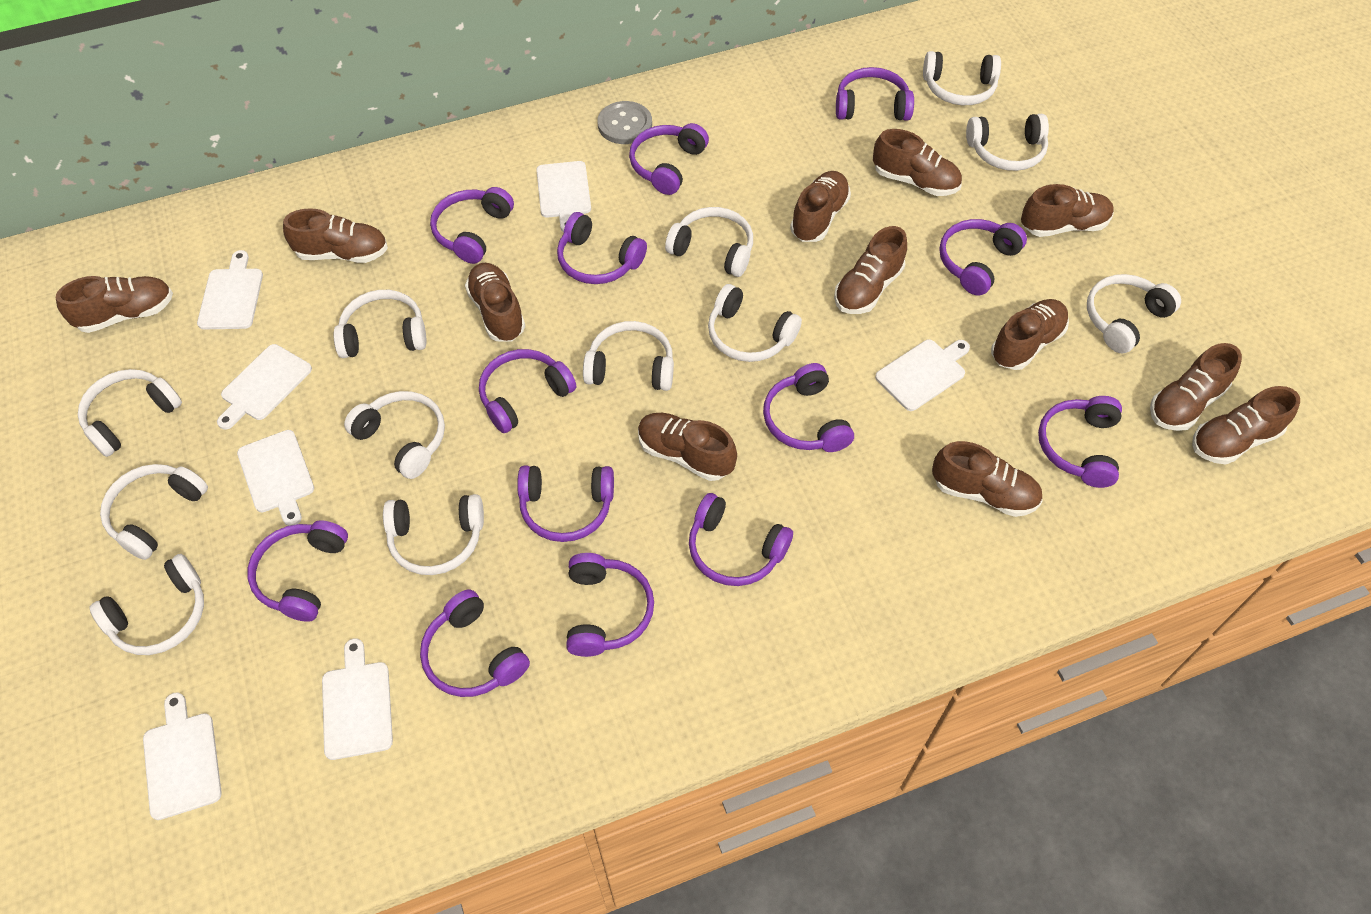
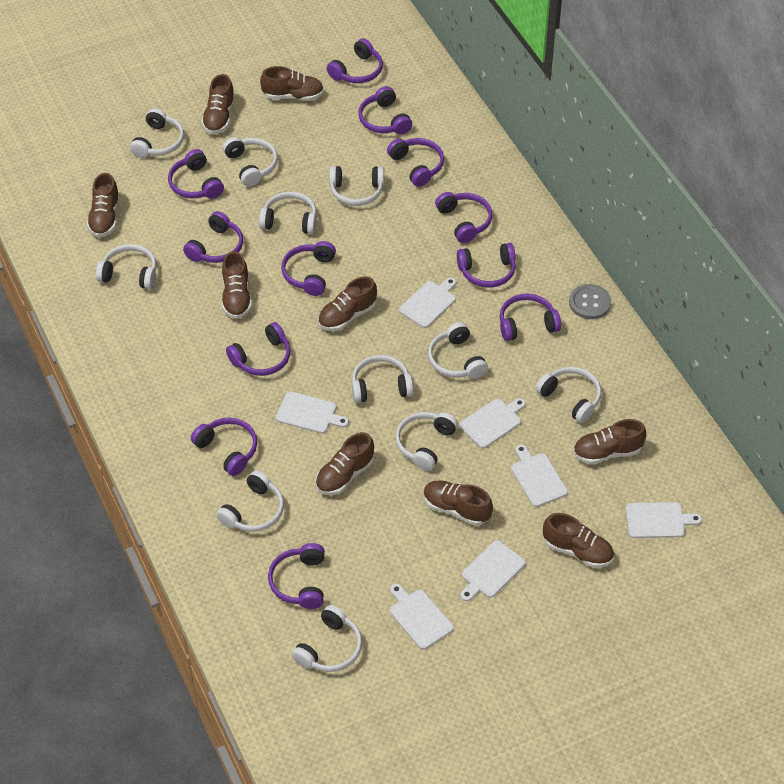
brown shoe: [56,276,173,333] [283,208,388,263] [465,263,525,341] [638,413,737,481] [790,171,851,242] [834,226,907,314] [873,129,962,196] [932,441,1043,517] [991,299,1069,370] [1021,184,1114,237] [1150,343,1242,431] [1192,386,1300,465] = 12 -> [87,173,120,237] [201,74,235,134] [222,251,252,319] [260,66,324,101] [316,432,374,495] [318,276,377,331] [423,480,493,526] [543,513,614,568] [573,419,646,464] = 9
purple headphones: [247,520,348,622] [420,589,530,697] [430,187,514,264] [479,349,576,433] [517,465,614,542] [557,212,647,284] [566,553,654,657] [629,123,709,195] [689,493,793,586] [763,363,854,452] [836,67,914,121] [939,219,1027,296] [1038,396,1122,488] = 13 -> [168,149,224,199] [183,211,243,263] [191,418,257,476] [226,322,291,376] [268,543,325,609] [281,241,336,296] [327,38,383,83] [358,86,412,135] [387,138,444,187] [435,192,492,243] [457,243,516,288] [500,294,561,341] = 12
white headphones: [78,369,182,457] [89,554,204,655] [100,464,208,560] [333,290,427,358] [344,391,445,479] [383,494,484,575] [583,321,674,391] [665,207,753,277] [708,284,802,362] [923,51,1001,105] [966,114,1049,171] [1087,274,1181,353] = 12 -> [96,244,157,289] [130,108,184,158] [216,470,284,532] [223,137,278,187] [259,192,317,234] [292,605,362,672] [329,166,384,206] [352,355,413,403] [395,412,458,471] [428,322,488,379] [536,367,601,423] = 11

